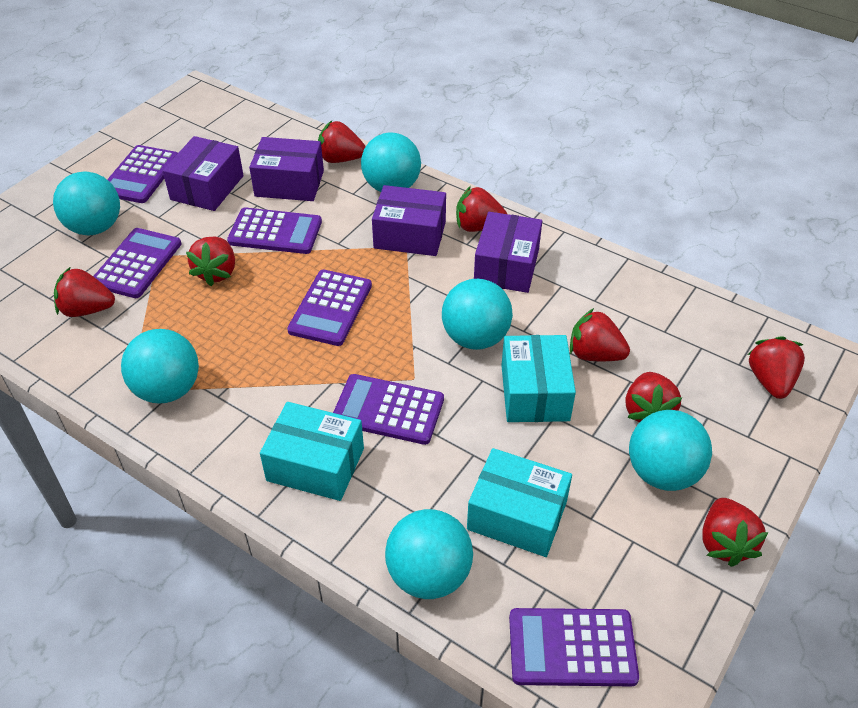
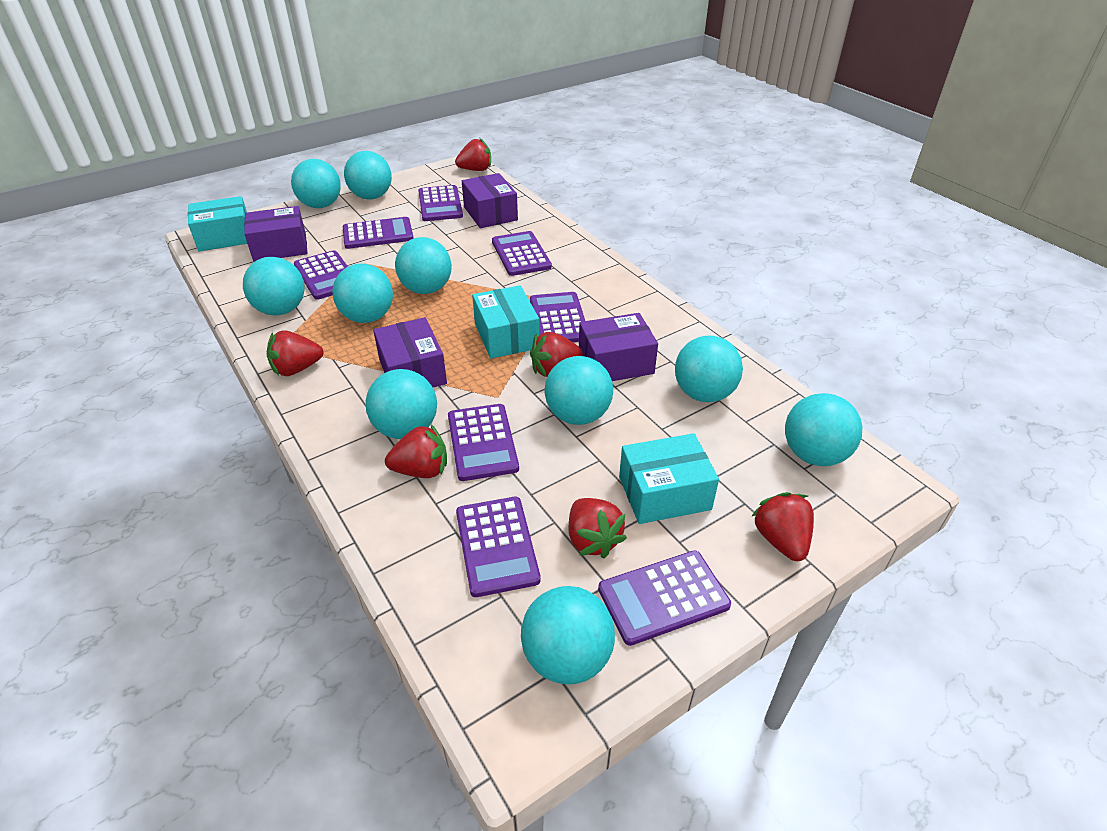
purple calculator: [93,228,181,298] [107,145,178,203] [227,207,322,254] [287,269,372,346] [333,374,444,445] [509,608,639,686] = 6 -> [294,250,348,300] [343,217,414,249] [418,185,463,221] [448,404,519,481] [456,497,541,597] [492,231,552,276] [530,292,585,342] [598,550,731,646] = 8
red strawberry: [54,267,115,317] [186,237,235,286] [318,121,366,163] [456,186,507,232] [570,308,630,361] [626,372,682,423] [702,498,768,567] [748,336,805,399] = 8 -> [267,330,323,376] [385,424,447,478] [455,138,491,171] [530,332,583,377] [569,498,627,558] [751,492,814,561] = 6
turquoise ball: [53,171,120,235] [121,329,199,404] [361,132,421,192] [385,509,473,599] [442,279,513,350] [629,410,712,491] = 6 -> [243,257,305,315] [291,159,341,208] [332,264,393,323] [344,151,392,200] [366,369,437,439] [395,237,452,294] [521,586,615,684] [544,356,613,425] [675,336,743,402] [785,393,862,466] = 10

